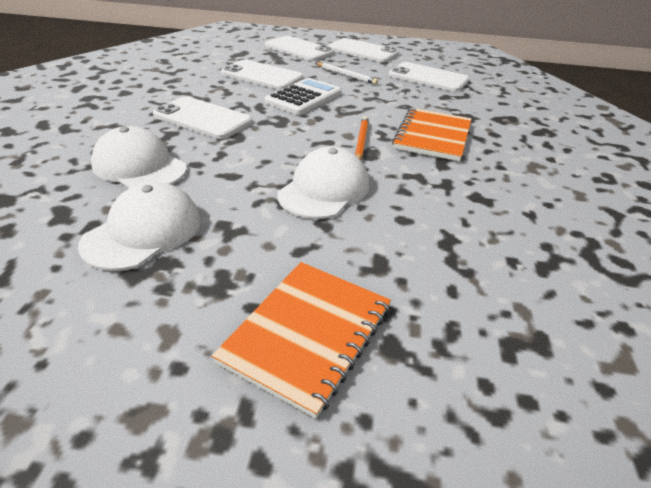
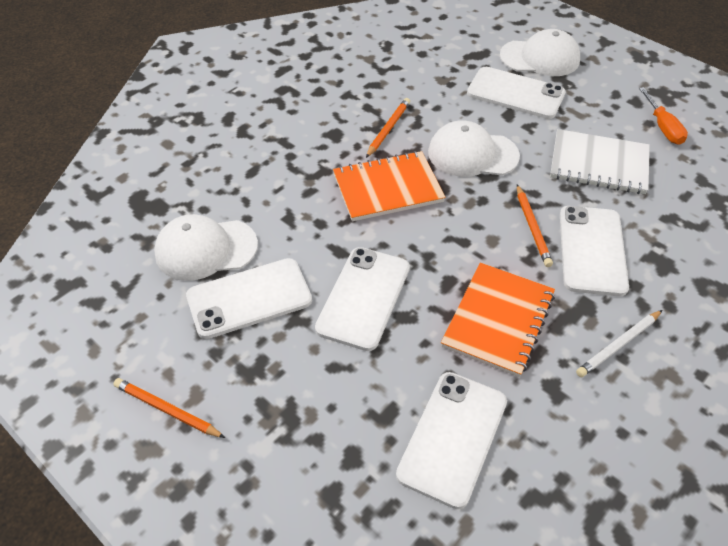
orange pencil: [355,116,369,160] = 1 -> [114,378,225,438] [366,98,410,158] [517,185,553,267] = 3
orange screwdriver: none = 0 -> [639,87,688,145] = 1
white calculator: [265,78,341,115] = 1 -> none = 0
white notebook: none = 0 -> [550,129,650,194] = 1

